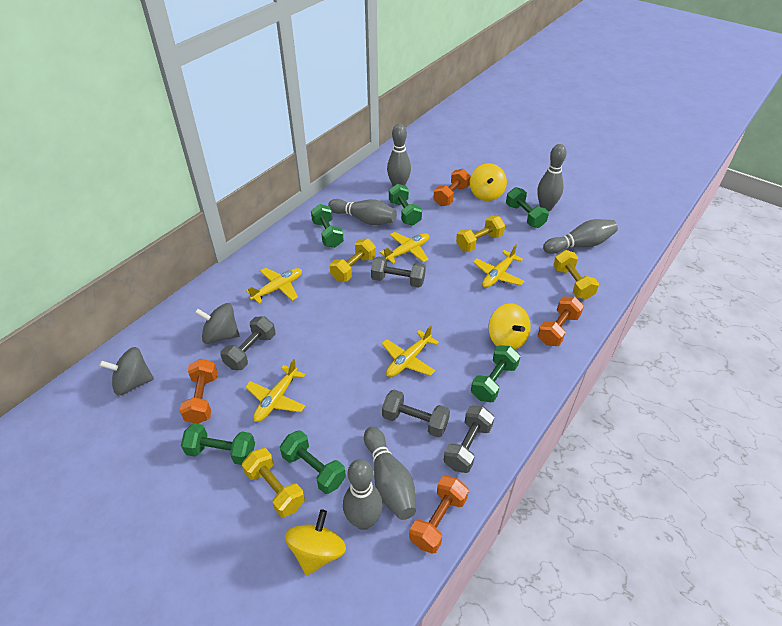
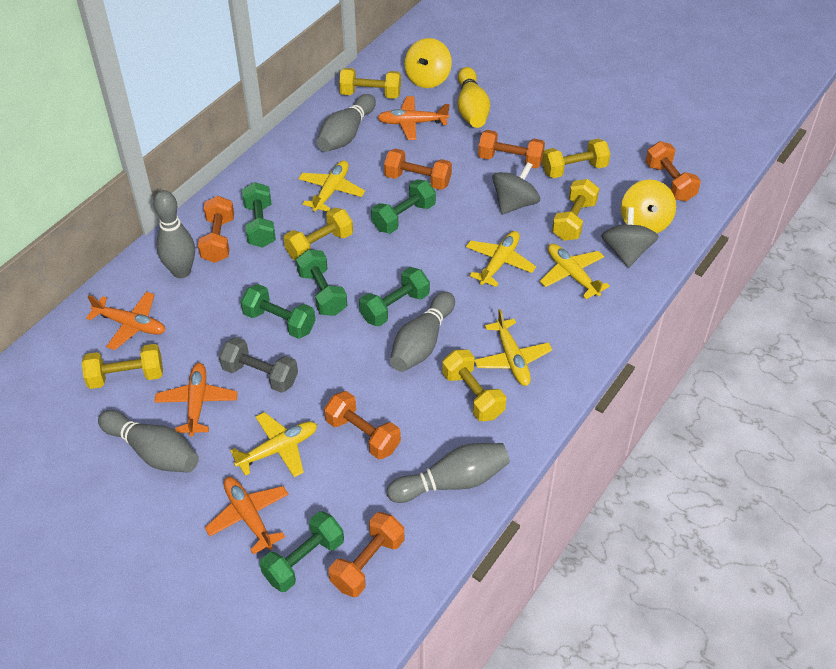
grey bowling pin: [328,199,397,225] [343,459,383,530] [364,427,416,520] [387,124,411,187] [537,144,567,211] [543,219,618,254] = 6 -> [98,410,199,473] [153,190,195,278] [316,94,376,152] [387,443,510,503] [390,292,455,372] = 5
grey dumbbell: [220,316,275,370] [371,257,426,288] [382,390,450,438] [444,406,494,473] = 4 -> [219,337,298,393] = 1
orange dumbbell: [180,359,218,424] [409,476,469,554] [433,169,471,206] [538,297,584,346] = 4 -> [198,196,234,263] [324,391,401,459] [329,512,404,597] [384,149,452,190] [478,130,545,168] [646,141,701,201] = 6
orange plane: none = 0 -> [86,292,166,350] [154,363,238,437] [205,477,289,555] [377,96,450,140] = 4
yellow bowling pin: none = 0 -> [458,67,490,128] = 1
yellow dumbbell: [242,448,305,517] [330,239,376,282] [456,216,505,252] [553,250,599,299] = 4 -> [82,344,163,389] [284,208,353,260] [339,68,401,99] [442,349,506,421] [542,138,610,178] [552,179,599,241] = 6
yellow spinning top: [285,509,346,576] [470,163,507,201] [488,304,531,350] = 3 -> [404,38,452,88] [621,179,676,233] = 2

